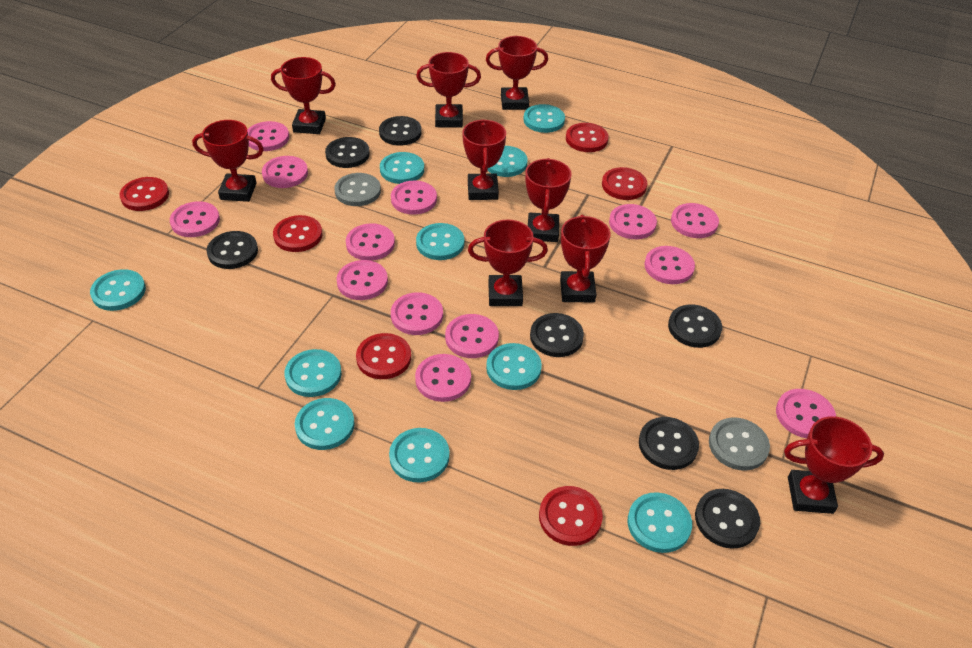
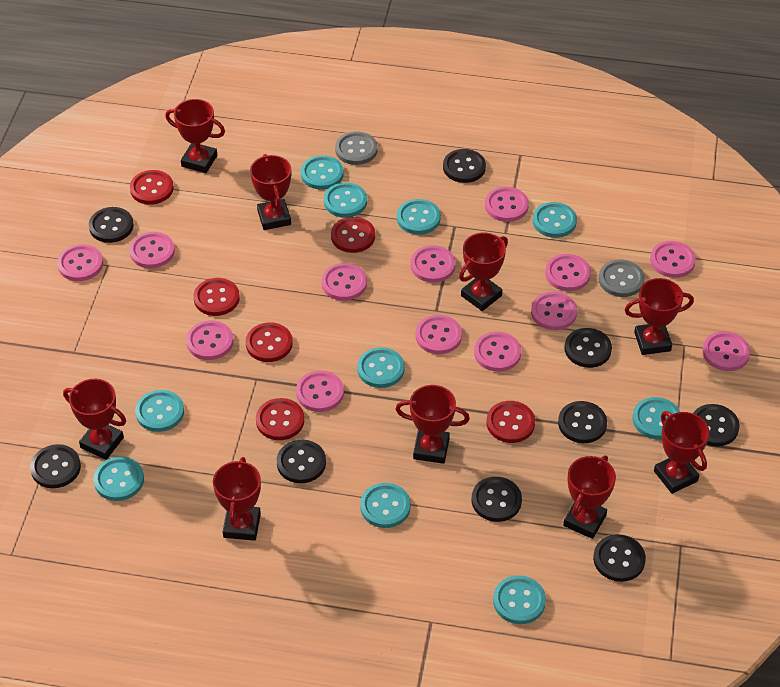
black button: [207,231,258,269] [325,137,370,168] [379,116,422,146] [530,313,584,357] [639,417,699,470] [668,304,722,348] [695,489,760,549] = 7 -> [30,444,81,488] [89,207,134,243] [277,440,326,483] [443,149,486,183] [472,477,522,522] [558,401,607,443] [565,328,612,368] [593,534,646,582] [693,404,740,446] = 9

